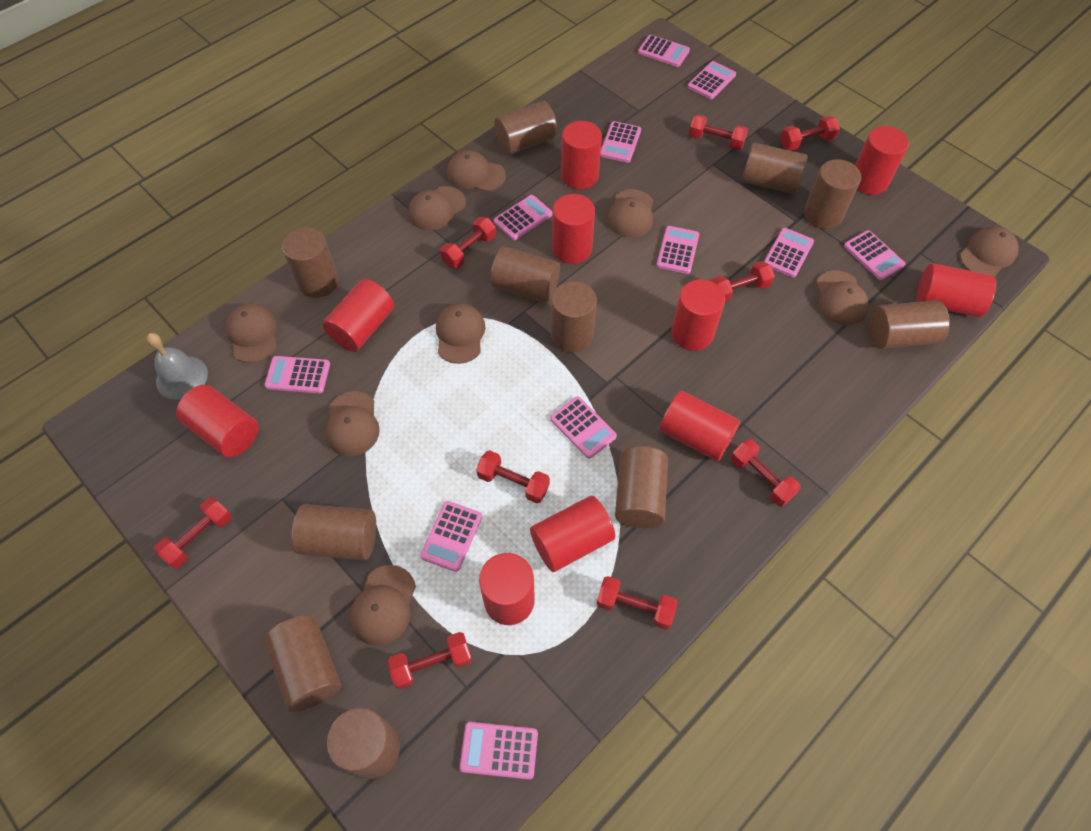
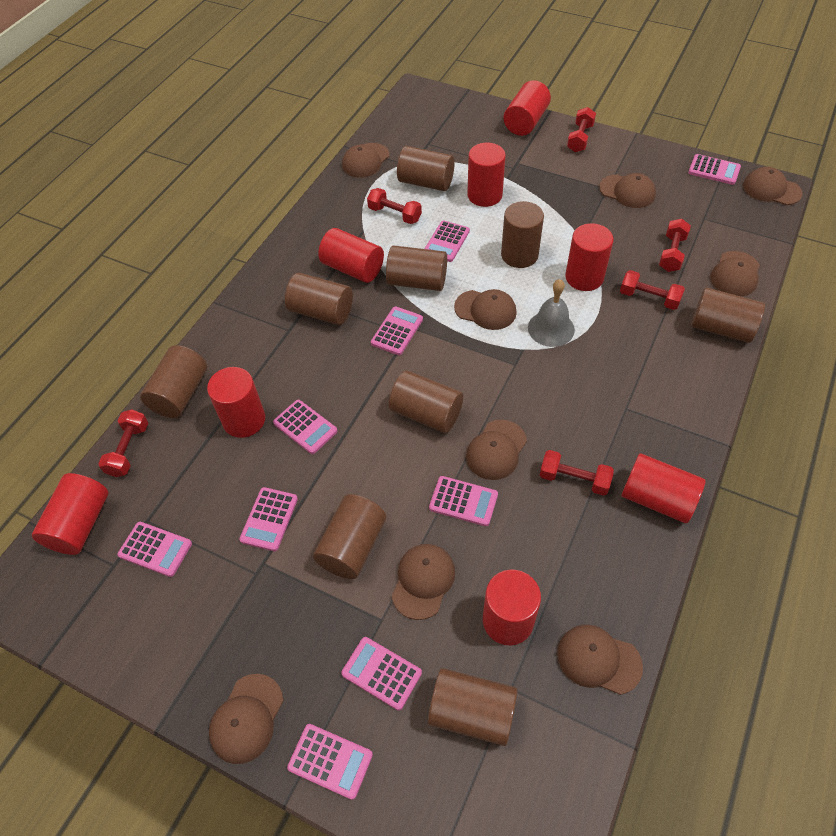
brown cylinder: [263,615,341,712] [282,227,339,298] [292,504,376,560] [327,708,400,779] [490,246,560,303] [494,101,557,155] [551,281,597,352] [615,446,668,528] [742,143,807,194] [804,159,861,229] [869,300,950,349] = 11 -> [140,345,207,418] [285,273,353,325] [313,494,386,579] [386,245,447,291] [389,371,463,433] [397,146,455,191] [428,668,518,746] [501,201,544,268] [691,287,765,343] = 9
pink calculator: [264,356,330,393] [420,501,482,572] [460,722,538,780] [494,195,552,240] [550,397,617,459] [600,121,641,163] [638,35,690,67] [657,226,699,274] [688,61,736,99] [764,228,814,278] [844,230,905,280] = 11 -> [118,522,192,577] [240,487,298,551] [273,400,338,454] [287,724,373,800] [341,637,422,710] [371,306,423,355] [425,220,470,262] [429,476,498,526] [688,154,741,185] = 9
red cylinder: [176,385,259,457] [323,279,394,352] [479,553,535,625] [530,496,615,572] [552,194,595,264] [561,121,602,189] [659,390,740,461] [671,279,725,351] [855,126,909,195] [917,263,996,317] = 10 -> [32,473,108,555] [207,367,265,438] [318,228,384,283] [467,143,506,207] [483,570,541,645] [503,80,551,136] [565,223,614,291] [622,453,706,523] = 8
red dumbbell: [154,497,232,569] [388,632,472,689] [440,217,496,268] [476,450,550,503] [596,576,678,629] [689,114,748,150] [711,261,775,302] [730,439,801,507] [780,116,840,151] = 9 -> [98,409,148,477] [367,188,422,224] [540,450,614,496] [567,107,596,152] [620,270,685,310] [659,219,691,272] = 6

